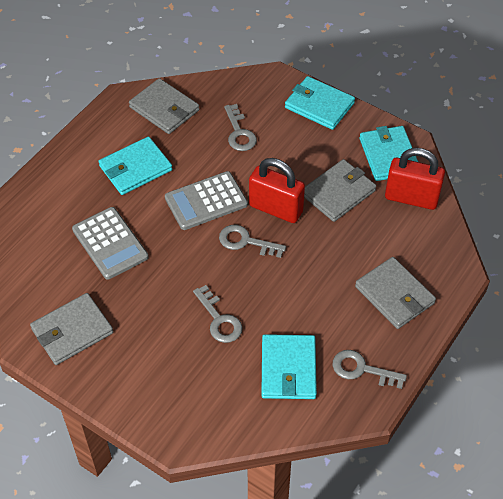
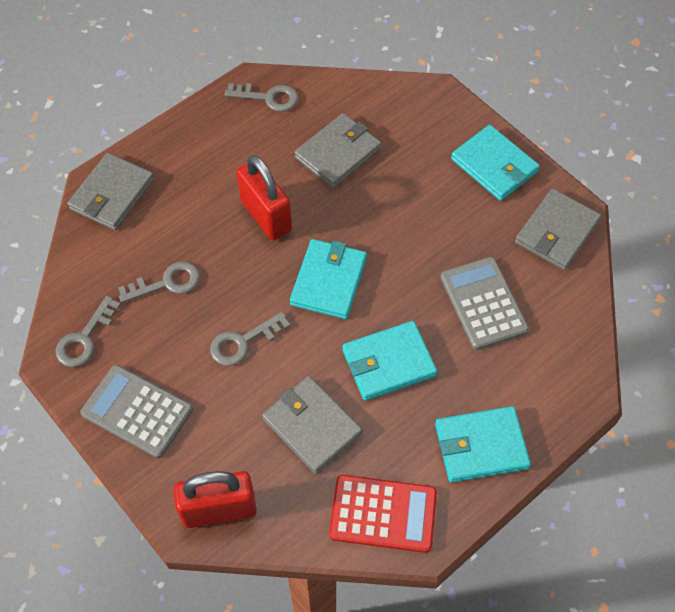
red calculator: none = 0 -> [329,475,437,553] = 1

